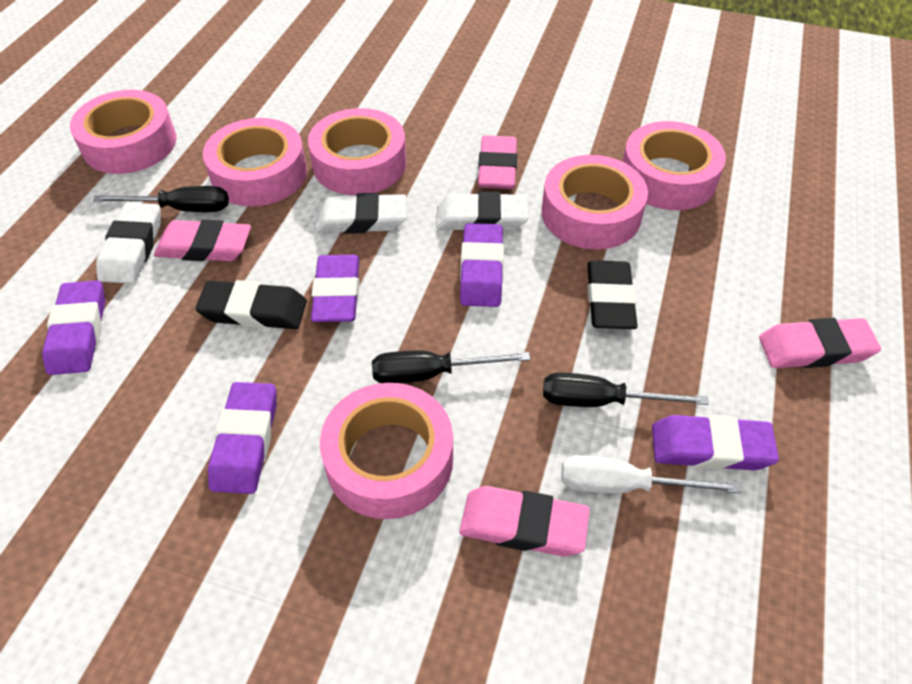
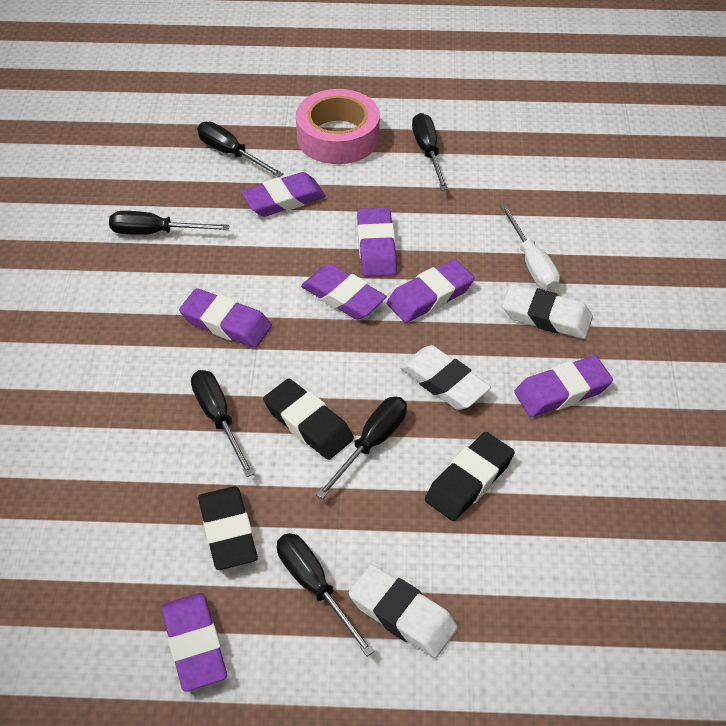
black eraser: [195,280,307,329] [587,260,638,329] = 2 -> [198,486,258,570] [263,379,354,460] [425,432,515,521] = 3
black screwdriver: [93,186,229,212] [372,351,530,383] [543,372,709,407] = 3 -> [109,211,230,235] [191,370,254,477] [197,122,284,177] [277,533,375,656] [316,397,407,499] [412,113,448,191] = 6
pink eraser: [154,219,251,261] [459,486,590,557] [478,135,517,189] [759,318,881,368] = 4 -> none = 0
pink tape: [70,90,176,174] [203,118,307,206] [308,108,407,195] [320,383,453,519] [542,155,648,250] [622,121,726,210] = 6 -> [296,89,380,164] = 1
purple eraser: [42,280,105,375] [208,382,277,494] [311,255,359,322] [460,223,504,307] [652,415,779,470] = 5 -> [161,593,227,692] [179,288,272,348] [241,172,326,217] [301,264,387,320] [357,207,397,277] [387,259,474,323] [514,355,613,417] = 7

